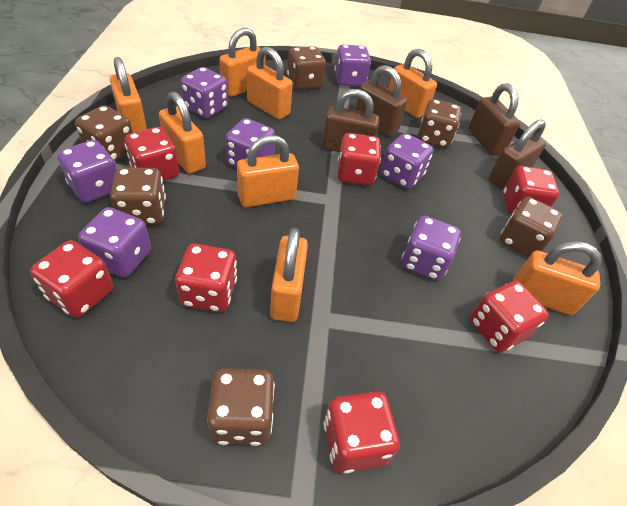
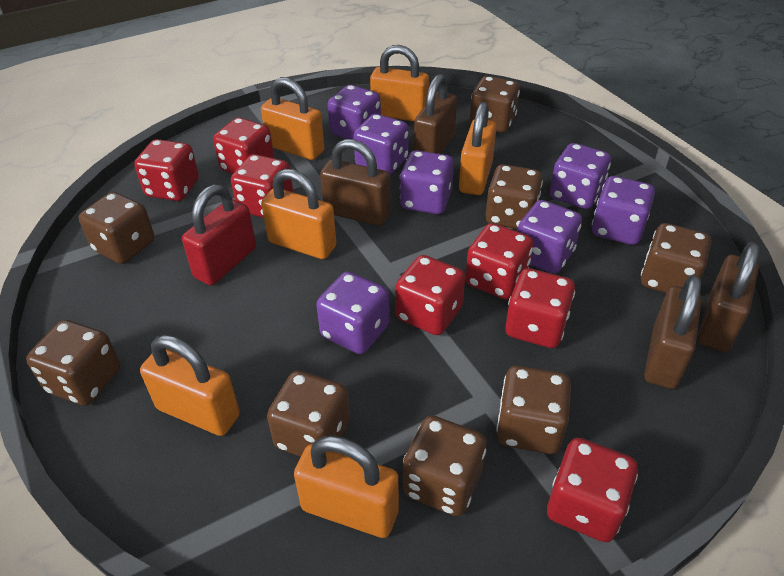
brown dice: [75,105,133,161] [110,168,166,225] [207,368,275,446] [287,46,326,90] [418,99,461,148] [500,197,562,257] = 6 -> [26,320,120,406] [79,192,155,264] [267,371,350,457] [403,415,486,516] [470,76,520,133] [486,164,543,229] [496,366,571,454] [641,223,711,293] = 8
orange padlock: [110,57,147,133] [159,92,206,174] [219,28,266,97] [237,135,299,207] [247,46,293,119] [270,228,308,322] [389,49,437,118] [513,241,602,315] = 8 -> [140,335,240,436] [261,77,324,160] [261,169,337,259] [294,436,399,538] [370,45,429,121] [459,102,497,195] = 6
red padlock: none = 0 -> [182,184,256,285] = 1

